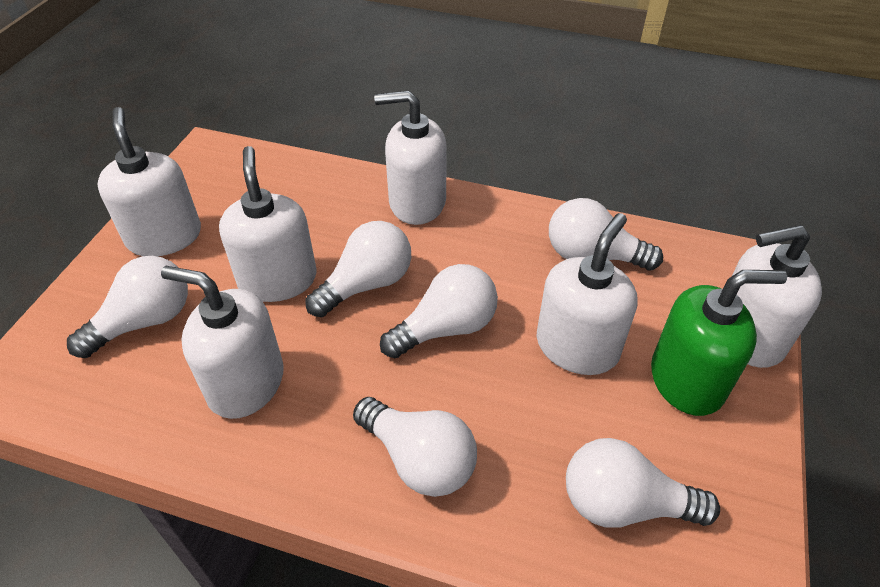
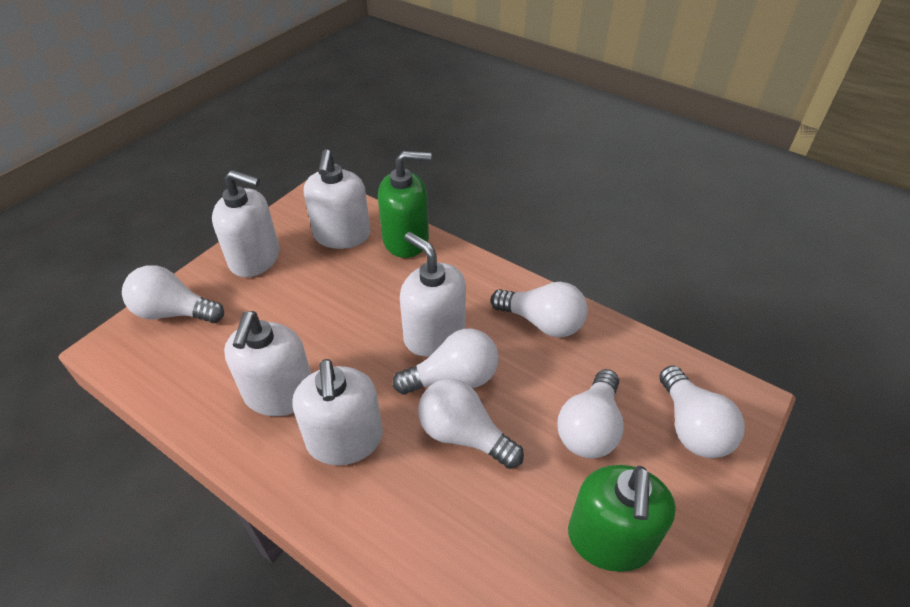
green soap dispenser: [651,270,787,416] = 1 -> [378,151,431,258] [568,465,676,572] = 2
white soap dispenser: [97,107,201,256] [161,266,284,419] [219,146,317,302] [374,90,447,225] [537,213,638,375] [731,225,822,368] = 6 -> [212,170,279,277] [224,311,311,416] [292,359,383,465] [304,149,370,249] [400,232,466,357] = 5

